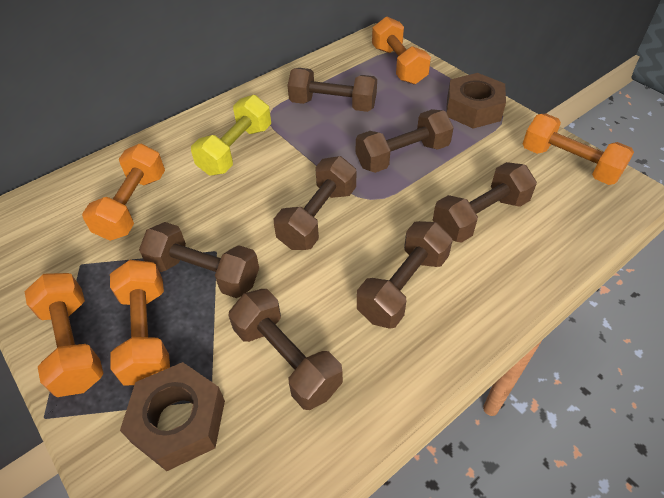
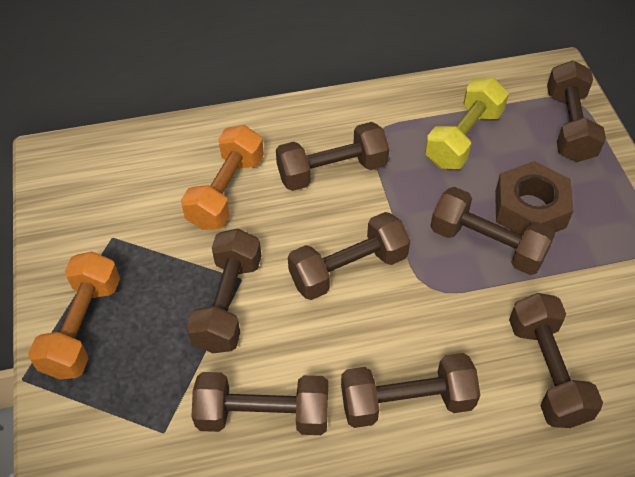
brown dumbbell: [139,222,259,298] [229,289,343,410] [274,156,356,250] [287,68,377,112] [356,109,454,173] [357,221,453,329] [433,162,537,243] = 7 -> [187,229,261,353] [192,372,328,435] [276,122,389,191] [288,212,410,300] [341,353,480,428] [431,187,555,275] [509,293,603,428] [547,60,606,162] = 8
brown nut: [120,362,225,471] [446,73,506,129] = 2 -> [495,161,574,236] = 1
orange dumbbell: [25,273,104,397] [82,144,165,241] [110,260,170,385] [372,16,431,84] [523,114,634,185] = 5 -> [28,251,120,379] [181,125,264,230] = 2

